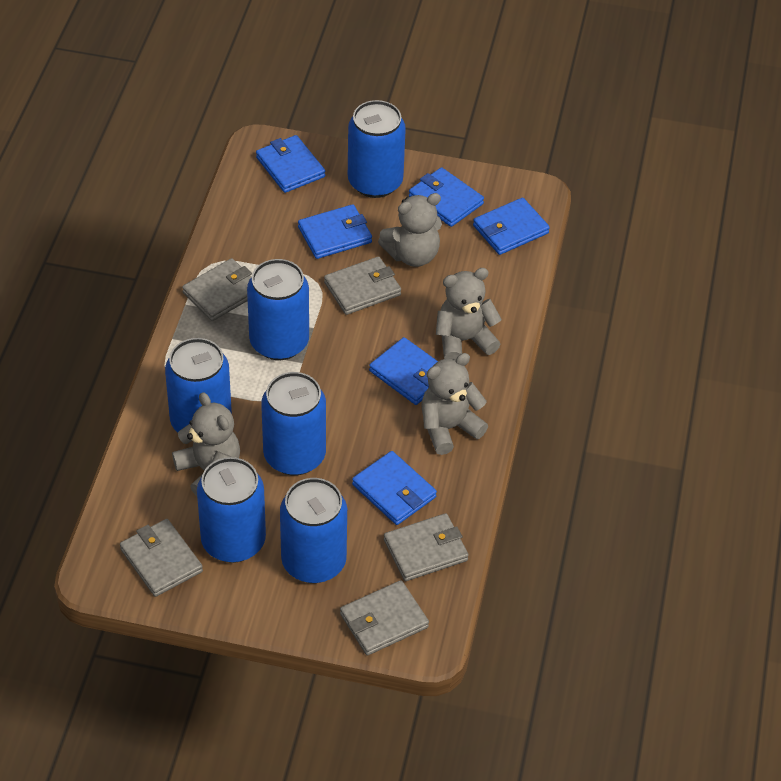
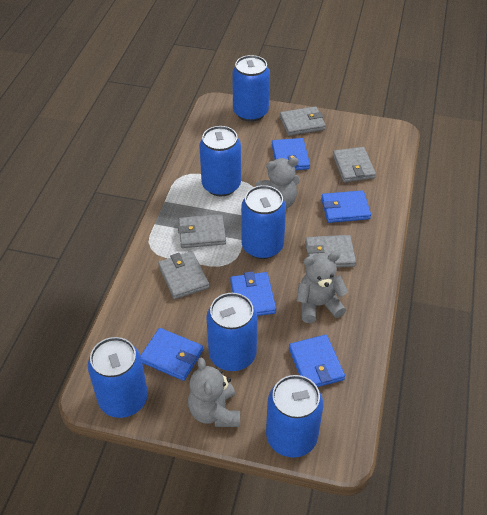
blue wallet: [256,135,325,193] [298,204,372,259] [352,451,437,525] [369,337,438,405] [409,167,484,227] [473,198,550,255] = 6 -> [141,328,203,381] [230,271,276,316] [272,138,310,170] [289,335,345,387] [321,190,371,223] = 5
grey teddy bear: [172,392,240,496] [378,193,442,267] [421,353,488,455] [436,268,502,360] = 4 -> [188,357,240,427] [255,157,300,209] [296,252,348,323] = 3

